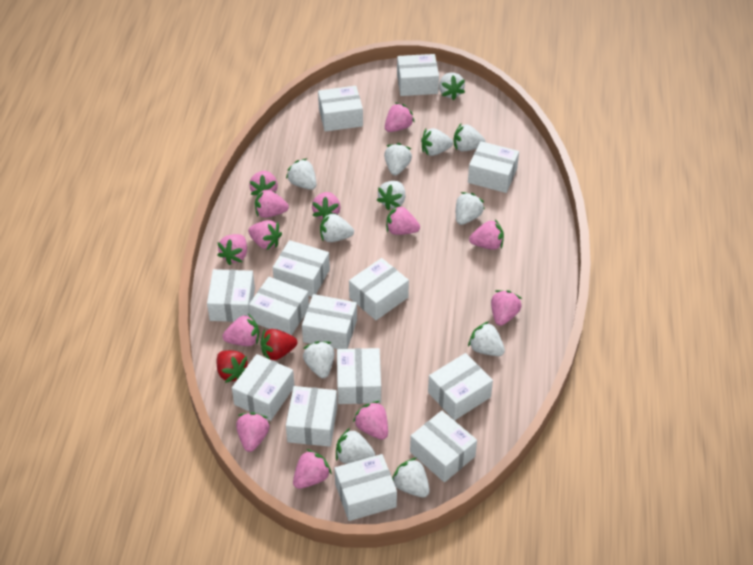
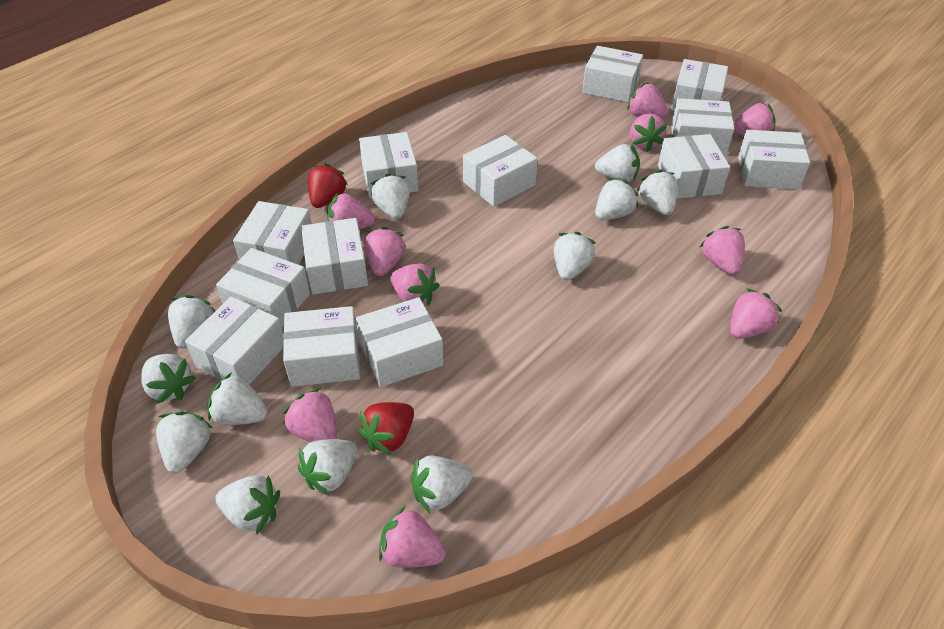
pink strawberry: [217,234,247,265] [222,313,259,346] [236,412,270,452] [248,220,282,250] [249,171,278,196] [255,188,289,218] [293,449,332,489] [312,192,341,219] [353,401,388,440] [385,103,415,132] [386,205,420,235] [469,219,504,250] [491,290,522,326] = 13 -> [283,388,337,442] [327,192,375,230] [364,227,406,276] [379,506,446,568] [390,263,439,305] [627,83,668,118] [630,113,667,152] [700,226,745,275] [730,288,782,339] [734,102,775,136] = 10
white box: [207,269,255,322] [232,354,295,421] [249,277,309,335] [273,240,330,297] [286,386,337,447] [302,294,357,349] [318,86,363,132] [334,454,397,521] [337,348,381,404] [349,258,409,320] [397,54,439,96] [410,411,477,482] [428,353,493,420] [468,141,519,193] = 14 -> [185,296,284,385] [216,248,310,327] [233,201,312,265] [283,306,360,387] [301,218,368,295] [356,297,444,387] [359,132,418,198] [463,135,538,207] [582,46,643,103] [658,134,730,199] [671,59,728,111] [671,98,734,156] [738,130,810,190] = 13

